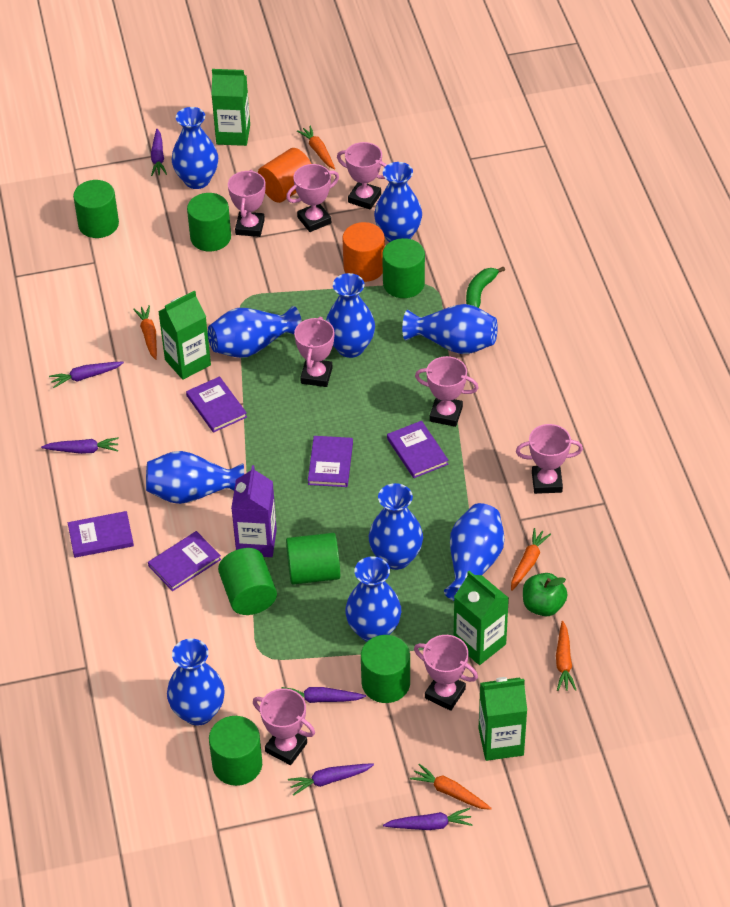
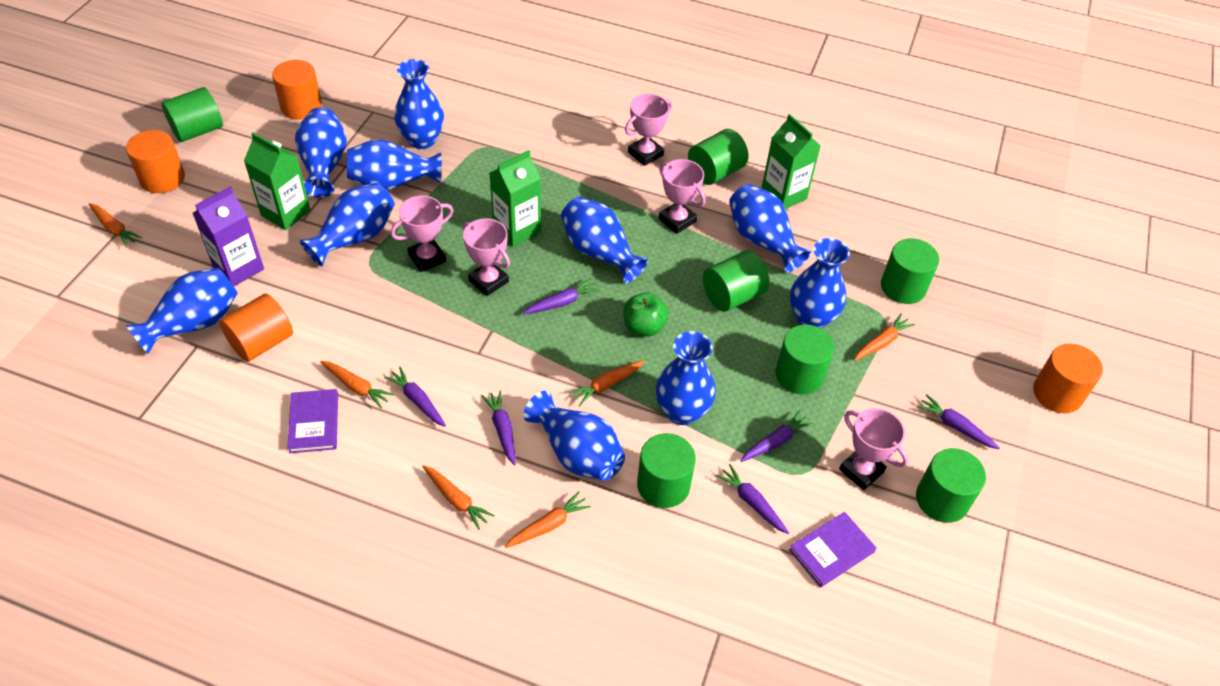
green banana: [466,266,505,308] = 1 -> none = 0
green carton: [158,290,211,380] [211,69,250,146] [454,571,509,665] [478,677,527,761] = 4 -> [244,133,311,230] [490,150,541,247] [761,114,821,209] = 3
orange carrot: [133,305,157,360] [297,126,335,170] [410,764,492,810] [511,528,551,591] [556,621,576,691] = 5 -> [89,203,142,247] [320,361,394,409] [422,465,495,530] [505,491,591,548] [569,360,645,406] [854,314,915,361] = 6
orange cylinder: [258,148,311,203] [342,222,385,282] = 2 -> [126,130,185,193] [219,293,293,362] [272,60,322,120] [1033,344,1103,413] = 4
pink trophy: [228,170,265,237] [253,688,315,765] [286,164,339,232] [294,316,334,387] [337,142,387,210] [414,635,478,711] [415,356,479,427] [516,424,583,494] = 8 -> [391,196,454,272] [463,218,510,296] [625,94,672,166] [659,159,706,234] [839,408,908,490] = 5
purple book: [68,511,134,558] [148,531,221,591] [186,376,247,433] [308,436,353,487] [387,421,448,478] = 5 -> [287,389,338,453] [789,512,877,587] = 2

